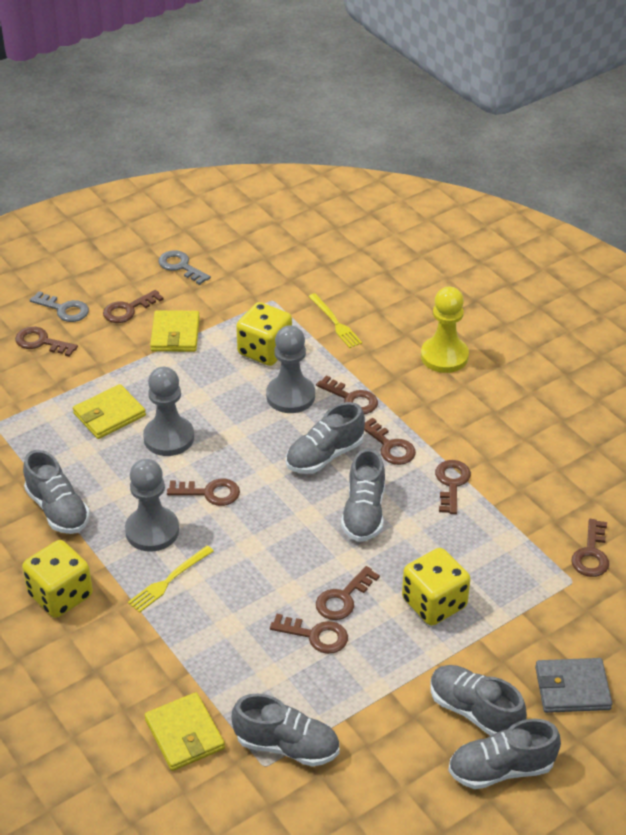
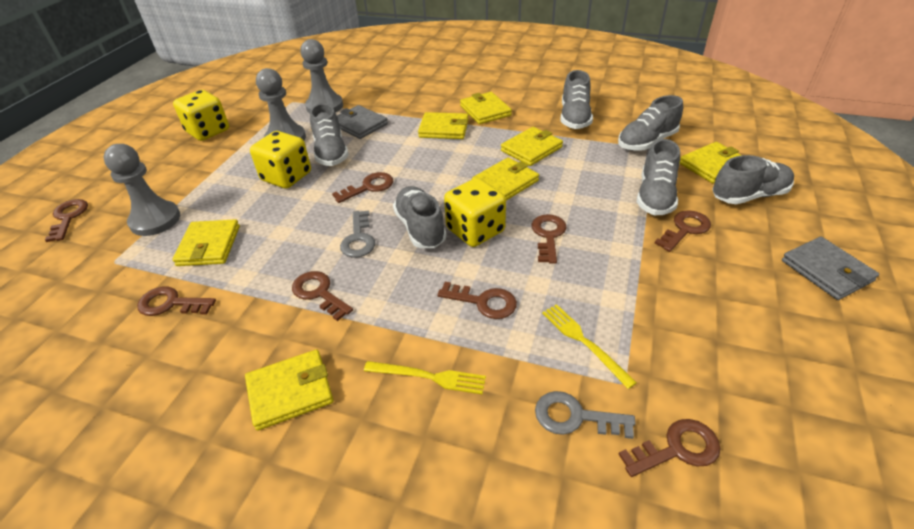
brown key: [15,327,78,357] [103,290,164,323] [167,479,240,506] [270,614,348,654] [316,375,378,414] [316,566,380,620] [364,418,416,465] [435,460,471,514] [571,519,609,577] = 9 -> [45,199,88,242] [137,286,216,316] [292,271,353,321] [332,172,393,203] [437,282,517,319] [531,214,567,264] [618,419,721,477] [654,210,711,252] = 8
grey wallet: [535,658,612,713] = 1 -> [337,105,388,139] [782,237,879,300] = 2
yellow pawn: [421,287,469,373] = 1 -> none = 0
yellow wallet: [73,384,146,439] [144,692,225,771] [150,310,200,352] = 3 -> [172,219,240,266] [245,349,333,431] [418,112,469,139] [460,92,512,124] [472,157,539,201] [501,127,563,166] [680,142,741,183] = 7

